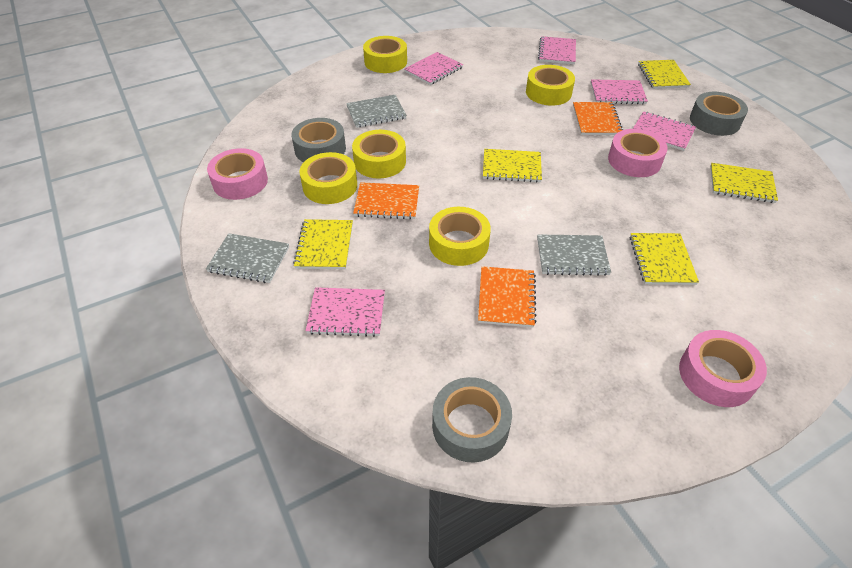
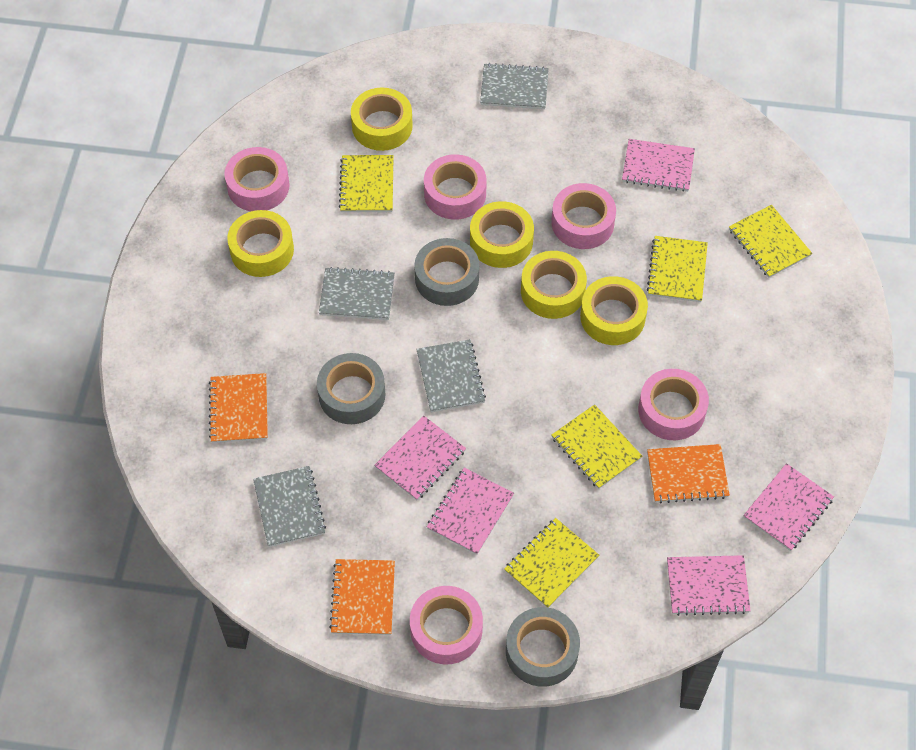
grey notebook: [206,233,289,283] [346,95,407,128] [537,235,611,276] = 3 -> [253,466,326,547] [319,267,395,320] [416,339,486,412] [480,63,549,109] = 4
pink tape: [207,148,268,200] [608,129,668,177] [679,330,767,407] = 3 -> [224,147,289,211] [410,586,483,665] [424,154,487,220] [551,183,616,249] [638,369,709,440] = 5

